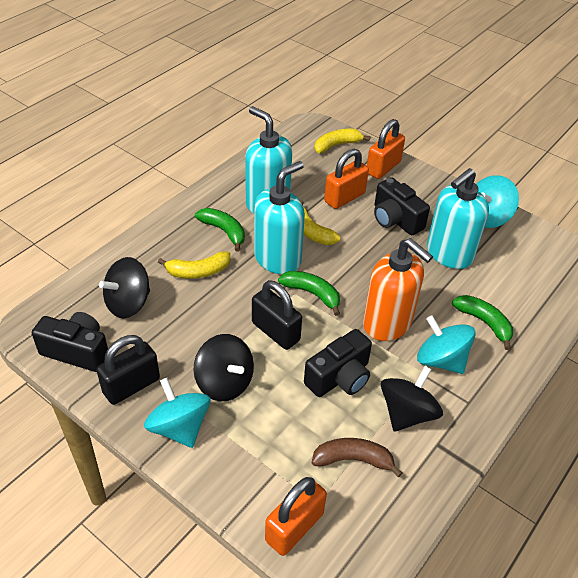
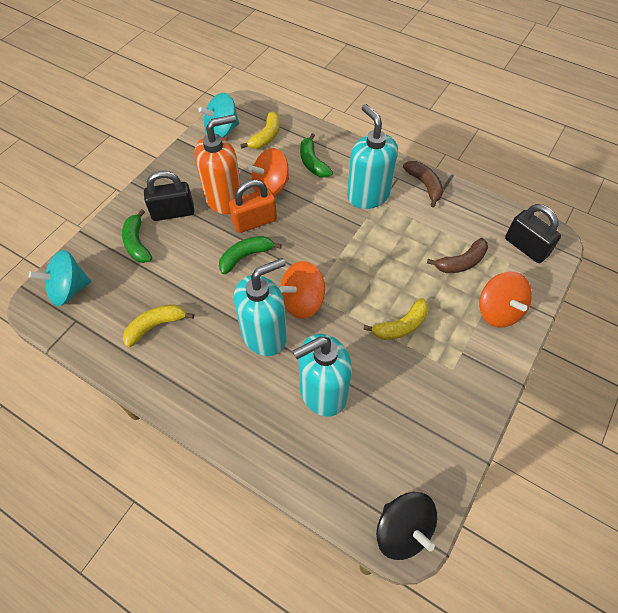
black camera: [32,312,108,372] [304,329,372,397] [374,177,430,236] = 3 -> none = 0
black spinning top: [99,257,150,318] [194,334,254,401] [381,366,443,432] = 3 -> [376,492,437,560] = 1
brown banana: [312,438,402,478] = 1 -> [403,161,443,208] [427,238,488,273] = 2
orange padlock: [265,477,327,556] [324,149,369,209] [367,119,405,179] = 3 -> [229,179,277,233] = 1
orange spinning top: none = 0 -> [249,148,289,197] [279,261,325,319] [480,272,532,327] = 3
turquoise spinning top: [144,378,210,448] [417,315,476,374] [476,175,519,228] = 3 -> [29,250,91,306] [198,93,239,138] = 2

